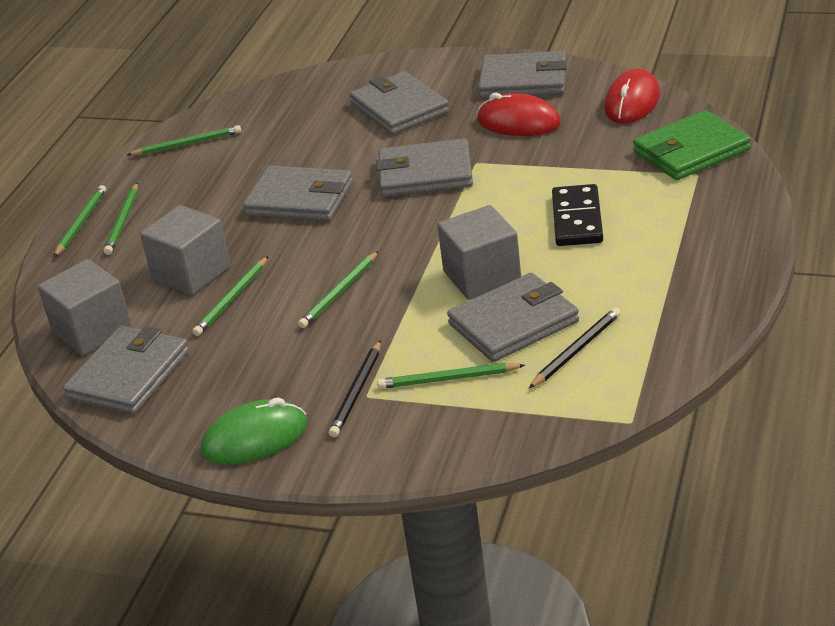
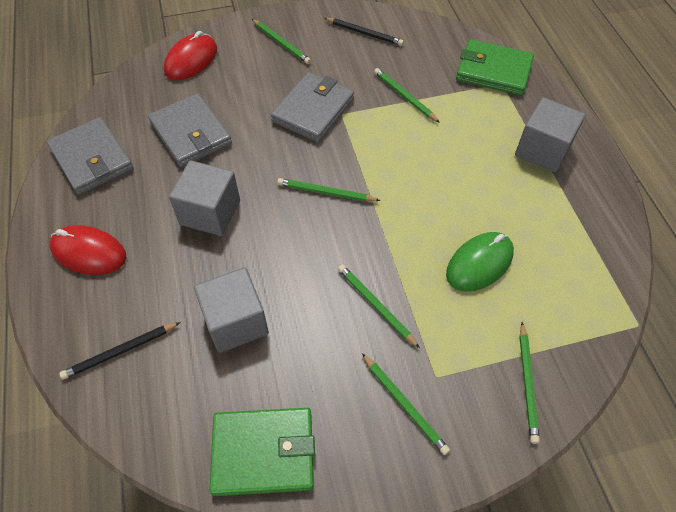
black domino: [552,184,603,246] = 1 -> none = 0
green wallet: [633,110,751,180] = 1 -> [210,408,315,496] [456,39,534,96] = 2
grey wallet: [63,326,189,414] [243,166,353,221] [350,71,449,135] [376,138,473,197] [447,273,579,362] [478,51,567,98] = 6 -> [47,117,133,195] [148,93,232,167] [270,72,354,142] = 3

